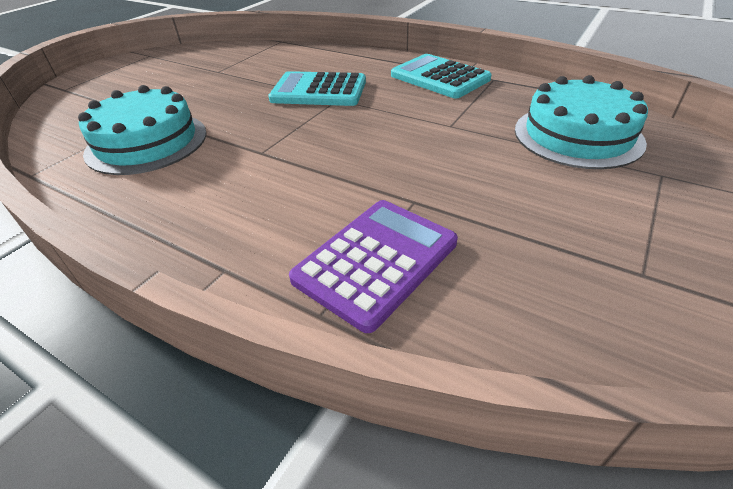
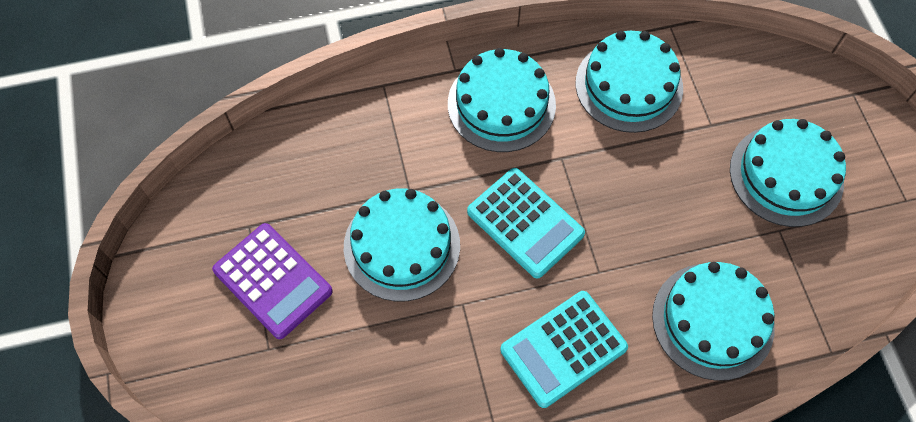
turquoise cake: [78,85,207,175] [515,75,648,169] = 2 -> [344,188,460,302] [448,48,556,152] [576,31,683,133] [652,262,775,381] [730,119,846,227] = 5

